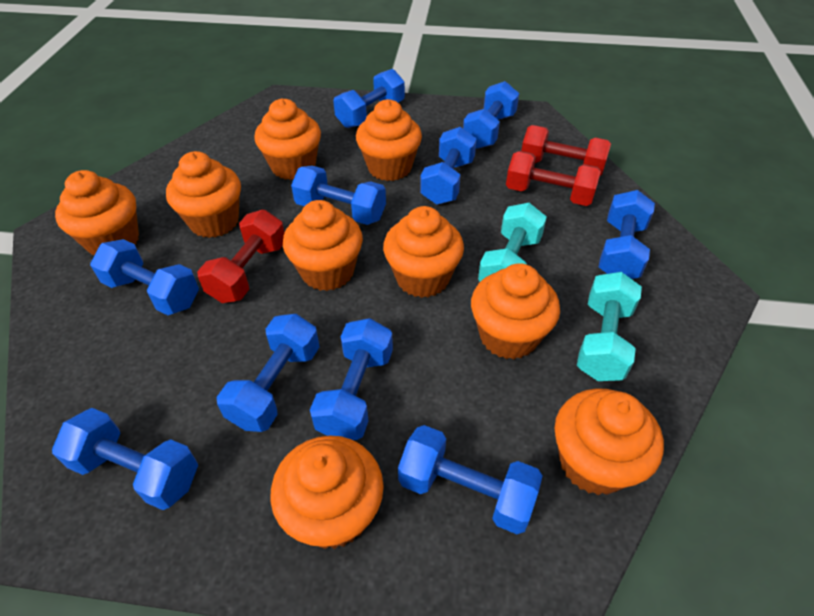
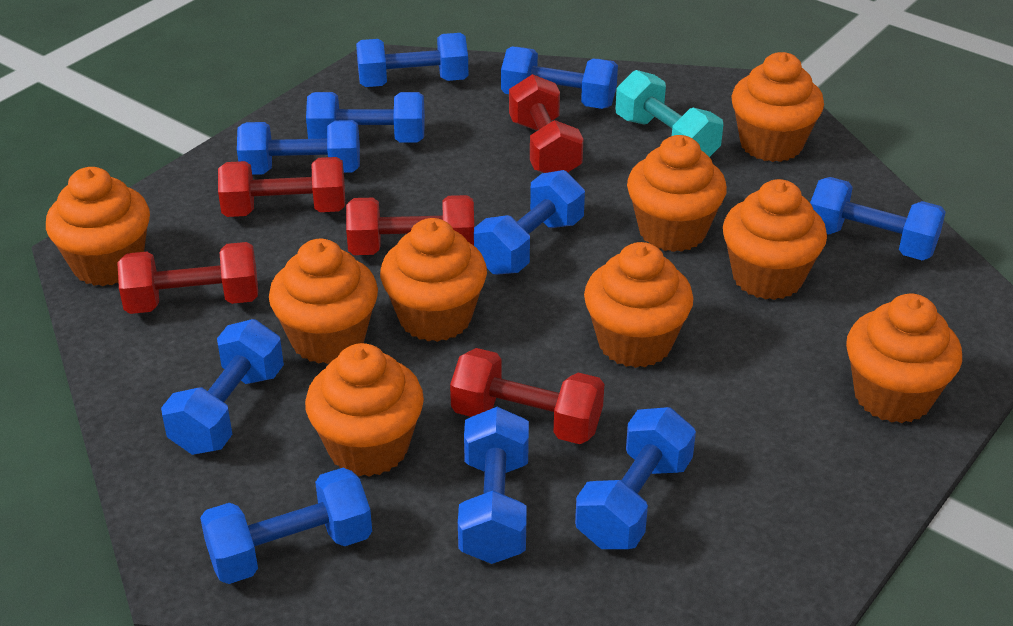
red dumbbell: [197,210,285,303] [506,151,601,206] [521,125,611,176] = 3 -> [117,242,258,314] [218,157,345,217] [346,195,474,255] [450,348,604,444] [509,74,583,173] = 5
turquoise dumbbell: [478,203,547,281] [577,272,642,381] = 2 -> [615,70,723,157] = 1

